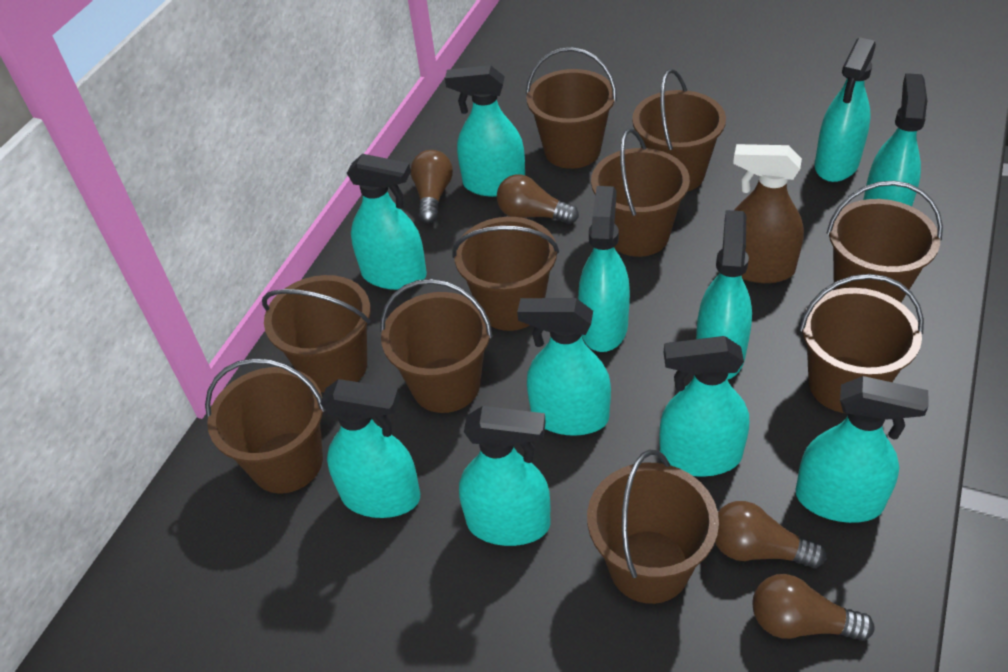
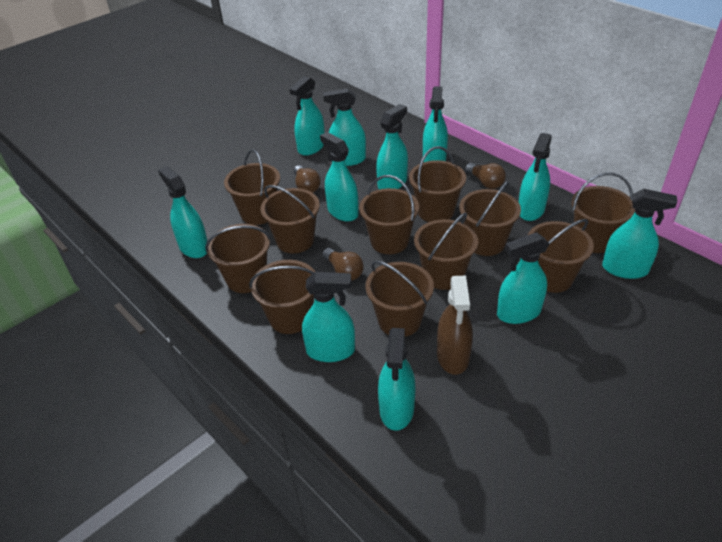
brown bucket: [205,358,325,494] [262,275,371,393] [380,279,493,413] [452,217,559,331] [526,47,617,169] [587,450,719,604] [591,128,690,257] [632,69,726,191] [799,274,924,413] [827,181,943,303] = 10 -> [205,224,271,293] [224,149,280,225] [249,260,315,334] [261,185,320,253] [359,175,419,254] [365,261,434,337] [409,146,466,222] [414,213,478,290] [459,181,521,256] [527,219,594,293] [572,173,635,253] = 11
brown light bulb: [411,150,453,223] [497,174,579,224] [715,501,826,568] [752,574,874,641] = 4 -> [294,165,321,193] [322,248,364,281] [465,163,506,189] = 3

